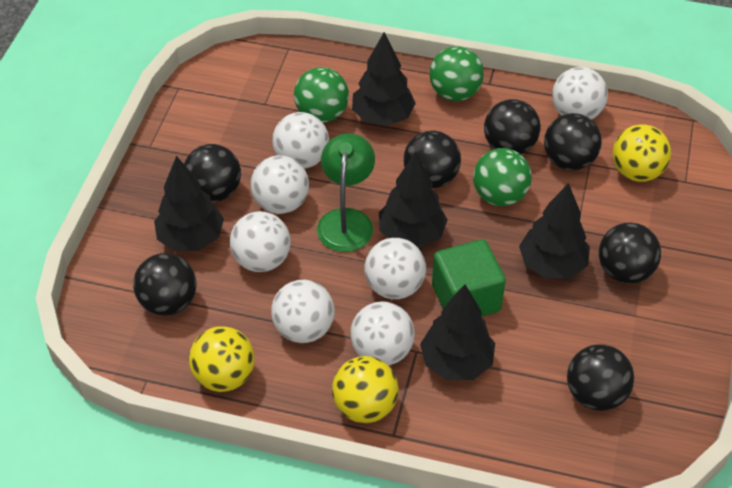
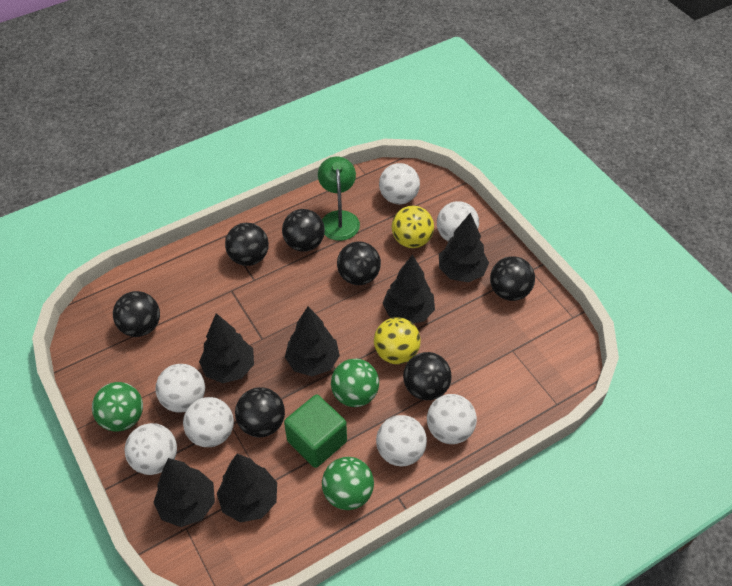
black tree: [154,156,224,251] [352,32,416,126] [379,152,448,248] [420,284,495,380] [519,183,590,279] = 5 -> [153,458,215,527] [199,313,254,383] [217,454,277,522] [285,307,340,376] [383,254,435,323] [439,212,489,282] = 6
yellow ball: [189,326,255,392] [332,356,399,423] [613,125,671,182] = 3 -> [374,317,421,364] [392,206,434,248] = 2

